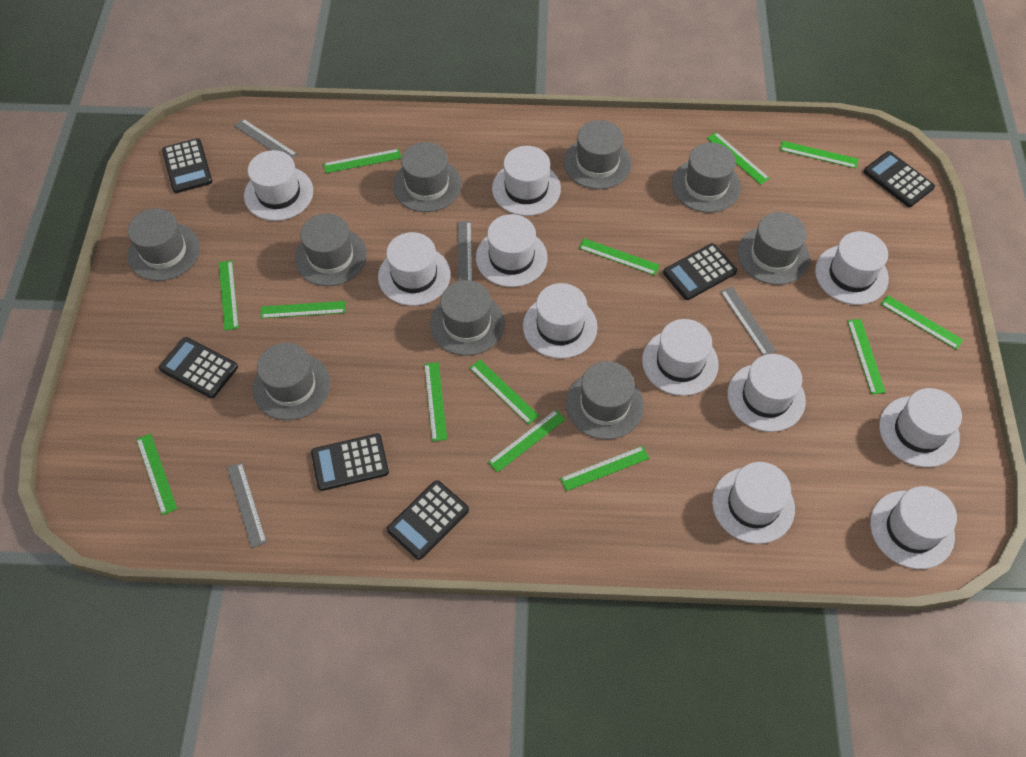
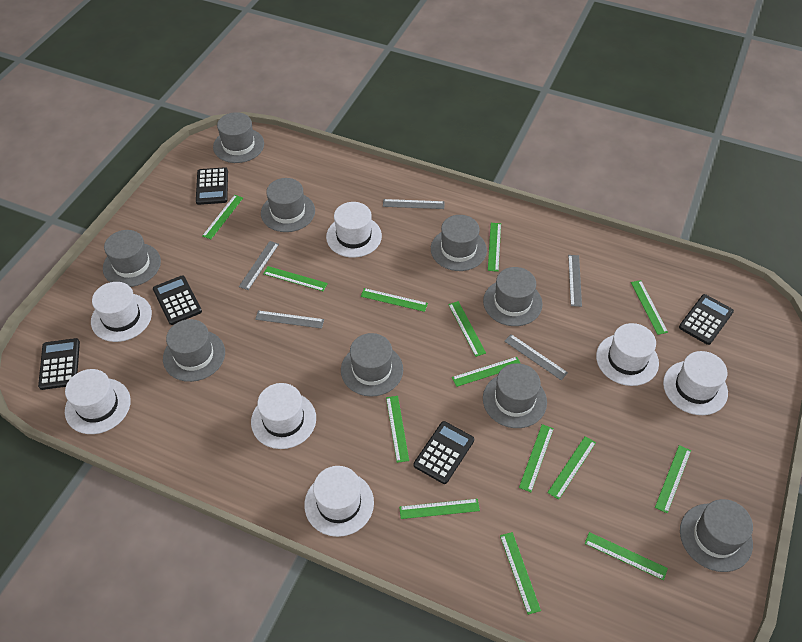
black calculator: [159,337,238,398] [162,138,212,193] [311,434,389,491] [387,480,469,560] [663,243,737,300] [864,151,935,207] = 6 -> [38,338,80,390] [153,275,202,325] [196,167,228,205] [414,421,474,484] [679,294,734,345] = 5
green ruler: [136,433,177,515] [219,260,239,331] [261,301,345,319] [323,149,401,173] [424,362,447,441] [469,360,539,425] [488,410,566,473] [560,446,649,491] [579,238,660,275] [707,132,770,185] [780,141,858,168] [847,319,886,394] [881,295,963,350] = 13 -> [202,195,243,239] [263,266,328,292] [361,288,428,312] [386,396,409,463] [399,499,480,519] [448,301,486,357] [452,357,521,387] [488,223,501,272] [500,532,541,615] [519,424,554,492] [547,436,596,500] [584,532,668,580] [631,280,668,335] [655,445,691,513] = 14
grey ruler: [227,462,267,548] [235,119,297,159] [458,221,472,281] [720,287,776,355] = 4 -> [239,241,279,290] [255,310,324,329] [383,199,445,209] [504,334,568,380] [568,255,582,307] = 5
white hat: [244,150,313,221] [378,232,451,306] [476,214,547,287] [492,146,561,216] [523,283,598,359] [642,319,718,396] [712,462,795,544] [728,354,806,432] [815,231,889,305] [870,486,957,569] [879,388,962,467] = 11 -> [65,369,131,434] [91,282,152,342] [251,383,316,449] [304,466,374,537] [326,202,382,258] [596,323,659,386] [663,351,728,415] = 7

